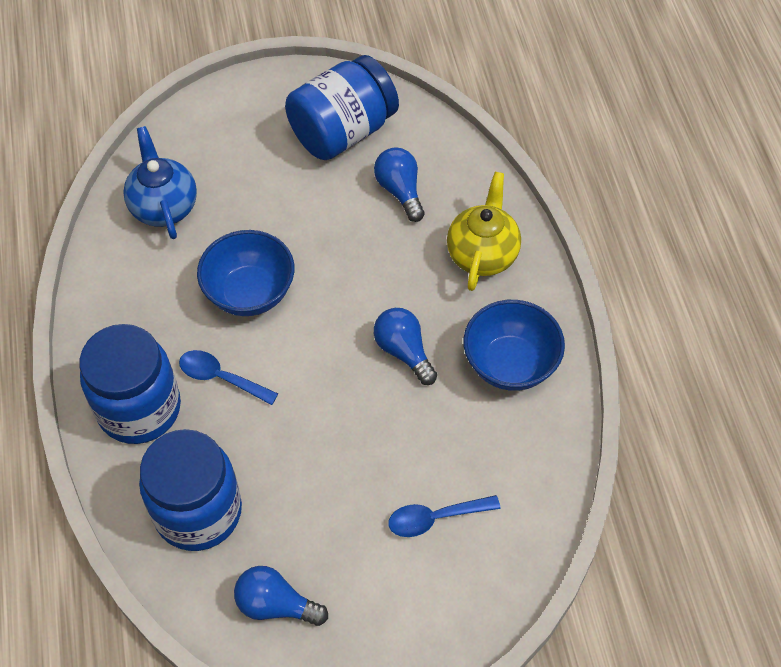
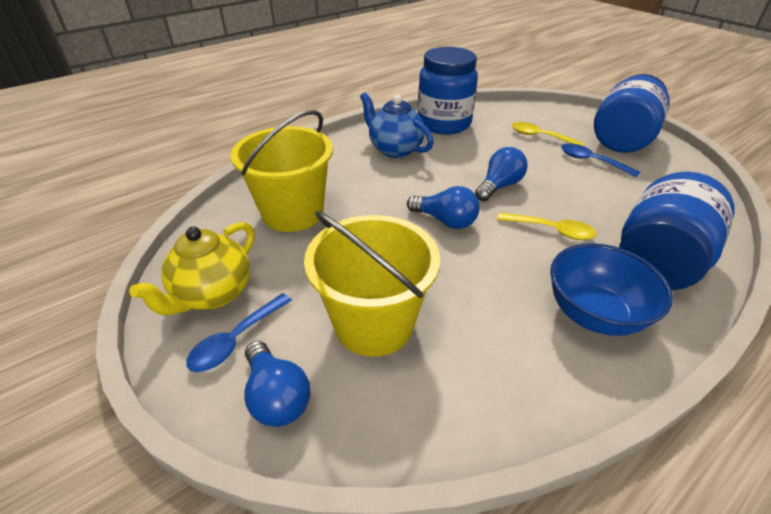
blue bowl: [197,230,295,316] [463,300,565,391] = 2 -> [550,243,673,336] = 1
yellow bucket: none = 0 -> [231,110,333,232] [304,211,440,357] = 2
yellow spoon: none = 0 -> [497,213,597,240] [512,122,584,146] = 2

